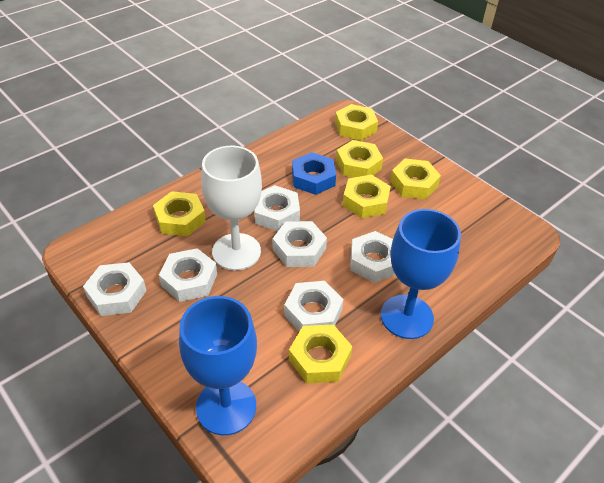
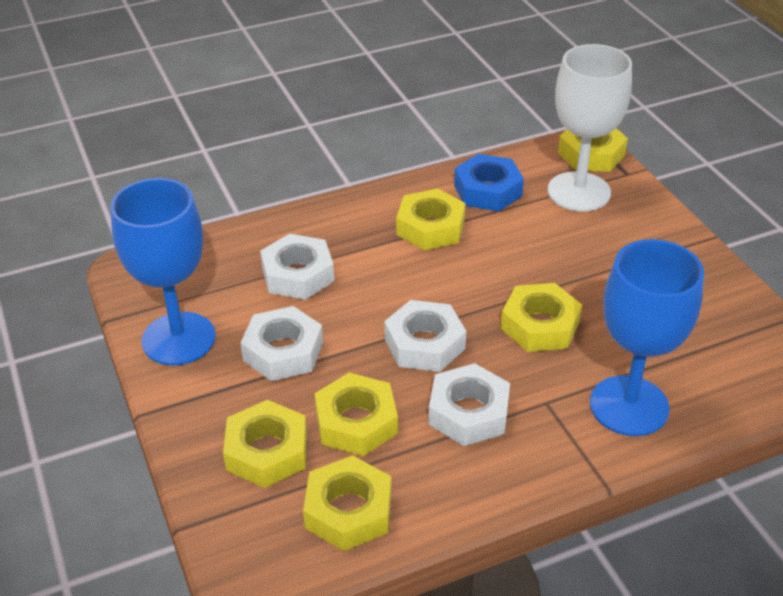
white nut: [83,262,146,316] [159,248,217,302] [254,185,300,231] [273,221,327,267] [284,281,344,332] [350,231,395,283] = 6 -> [240,306,323,381] [260,234,334,300] [384,300,466,372] [428,363,510,446] = 4

